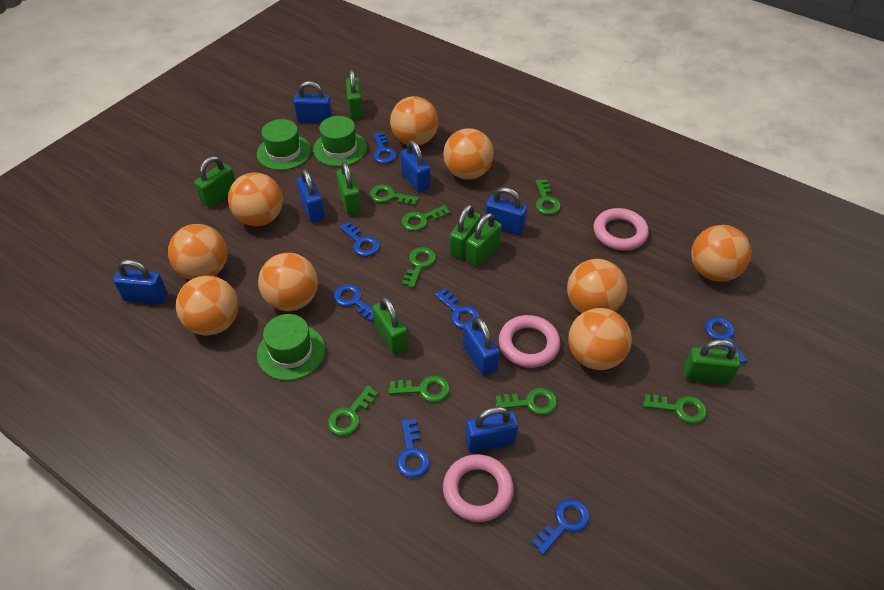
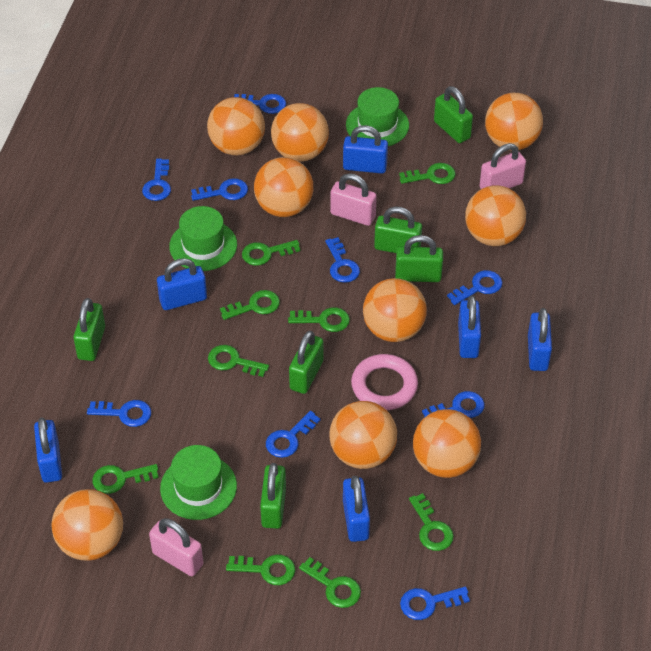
blue key: [333,284,374,322] [339,222,380,256] [373,132,397,164] [397,419,430,478] [435,288,480,329] [532,499,590,555] [705,317,747,364] = 7 -> [87,400,151,427] [142,159,171,201] [191,178,248,201] [234,94,286,114] [266,411,321,458] [325,237,360,283] [400,587,470,620] [422,391,485,418] [447,270,503,305] = 9
blue padlock: [113,259,168,304] [293,81,332,123] [297,169,325,223] [400,140,430,193] [463,317,500,376] [465,406,518,453] [485,187,527,235] = 7 -> [34,417,62,483] [157,258,207,310] [343,125,388,174] [343,476,370,542] [458,296,481,358] [528,308,552,371] = 6
green key: [328,385,378,436] [370,185,419,206] [388,375,450,402] [402,205,450,231] [402,247,436,288] [495,388,557,415] [535,179,561,215] [643,394,707,424] = 8 -> [92,464,159,494] [208,345,269,377] [220,290,280,320] [226,554,295,585] [242,240,300,266] [288,307,350,332] [299,557,361,608] [399,163,456,184] [409,493,454,551] = 9
green padlock: [194,156,235,208] [336,161,361,215] [346,69,363,119] [372,297,408,355] [450,205,481,260] [466,213,502,267] [683,339,740,385] = 7 -> [73,298,105,361] [260,463,286,529] [289,331,323,394] [374,207,422,253] [395,235,443,282] [434,86,473,143] = 6
pink padlock: none = 0 -> [149,518,203,576] [330,173,377,226] [479,143,526,189] = 3
pink ring: [443,454,514,522] [499,315,560,368] [594,208,649,251] = 3 -> [351,354,418,410] = 1

